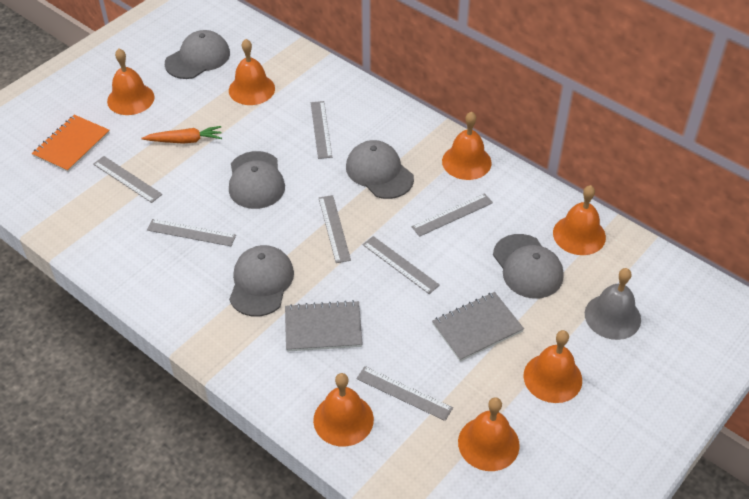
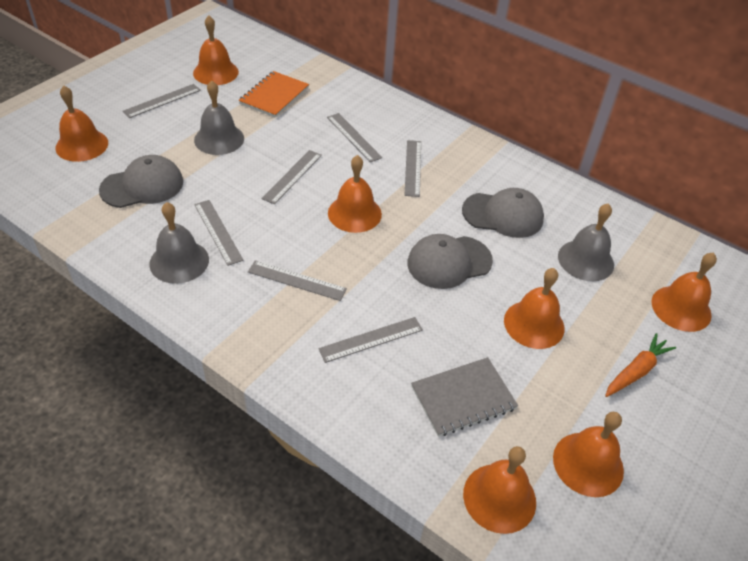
grey bell: [585,268,641,340] = 1 -> [149,202,209,284] [194,80,244,155] [558,203,614,281] = 3
grey cap: [165,30,230,79] [229,151,285,209] [229,245,294,317] [346,140,414,199] [493,234,564,299] = 5 -> [99,155,183,208] [407,234,493,289] [462,188,544,238] = 3
grey notebook: [285,300,363,351] [432,292,524,362] = 2 -> [411,357,518,437] = 1

